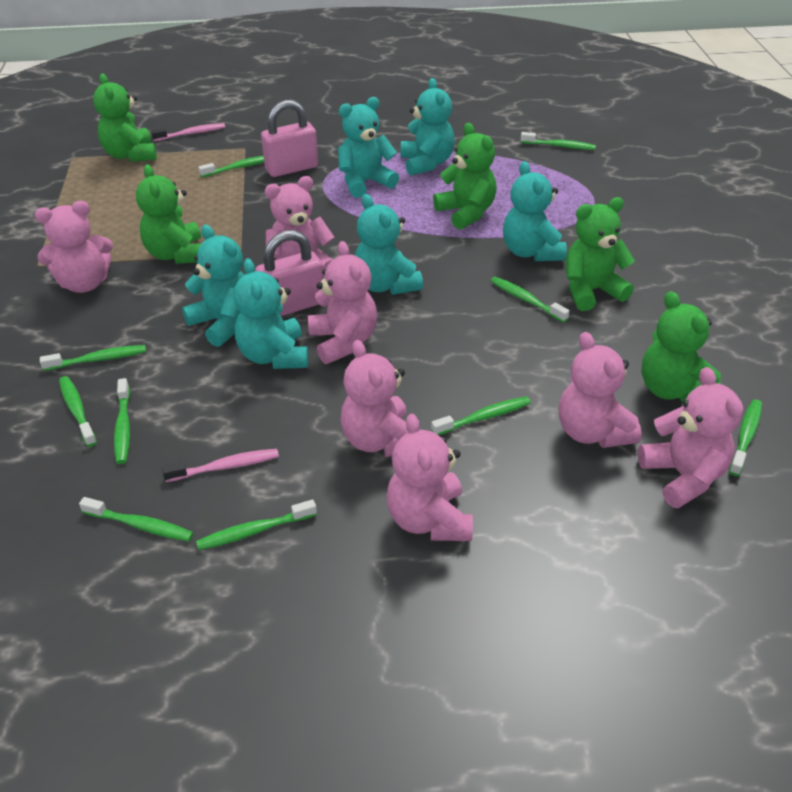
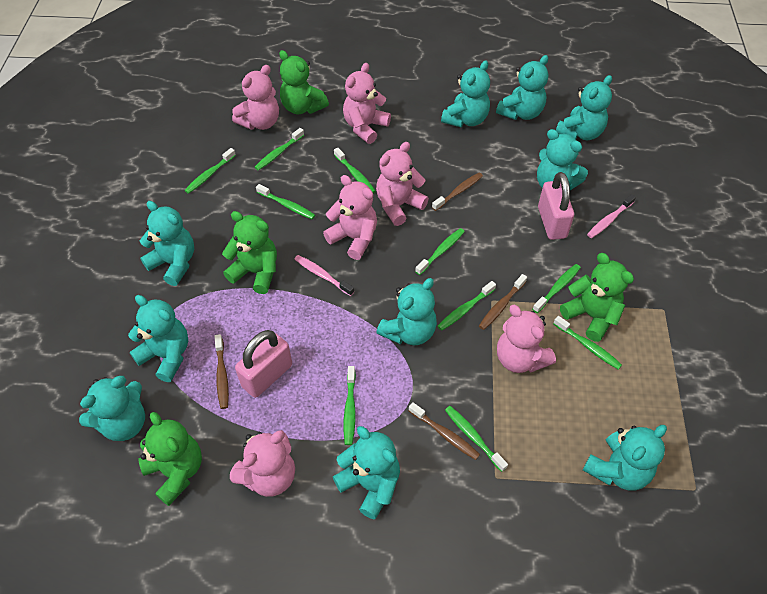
brown toothbrush: none = 0 -> [215,334,229,409] [409,402,480,460] [432,173,483,211] [479,274,527,330] = 4
green teddy bear: [93,73,157,162] [136,164,202,264] [433,123,497,230] [566,197,635,311] [641,291,721,402] = 5 -> [138,412,202,506] [222,211,277,294] [279,50,329,114] [560,253,634,342] = 4
pink teddy bear: [35,201,113,293] [265,176,335,277] [308,241,377,364] [340,340,408,457] [387,414,473,541] [559,332,642,448] [638,367,743,508] = 7 -> [230,430,295,497] [232,65,279,130] [323,175,377,260] [343,63,391,144] [376,142,429,226] [497,305,556,373] = 6
turquoise teddy bear: [182,225,245,347] [234,258,308,369] [338,97,399,198] [354,194,423,295] [401,78,455,176] [503,161,567,261] = 6 -> [79,376,145,441] [128,295,188,382] [140,201,194,286] [333,426,400,519] [376,278,437,345] [441,60,490,127] [496,55,548,120] [537,129,588,190] [556,75,612,140] [583,425,667,491] = 10

